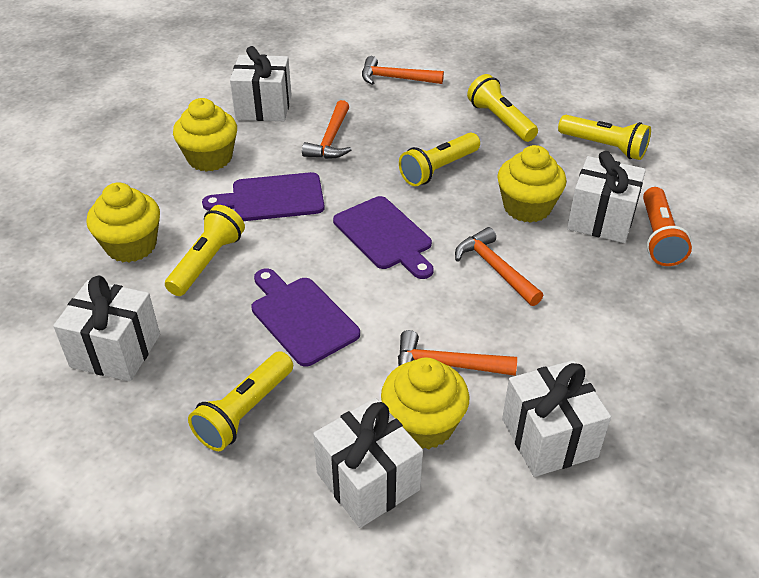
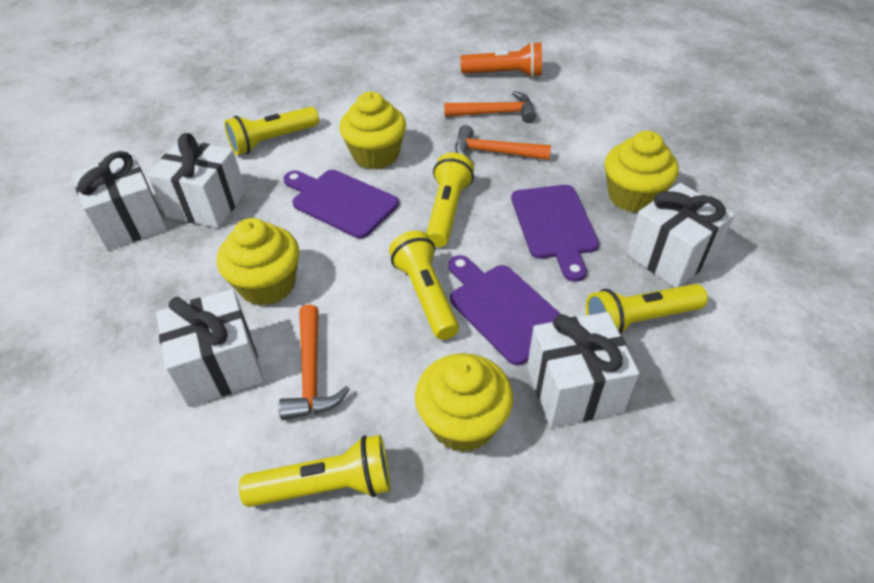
orange hammer: [302,100,351,159] [362,56,444,85] [398,330,517,376] [455,227,543,306] = 4 -> [279,304,350,420] [444,91,536,123] [455,125,551,160] = 3

